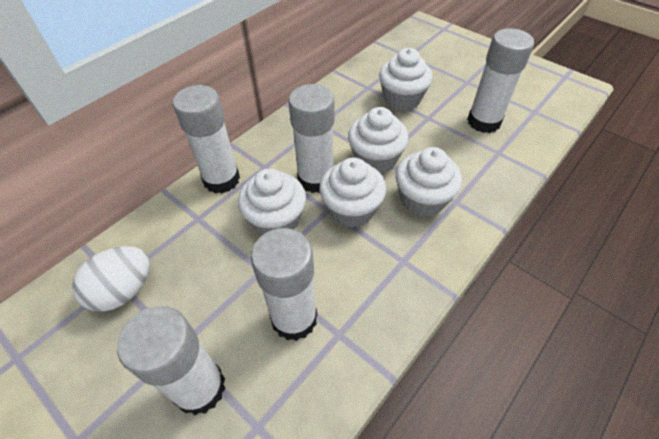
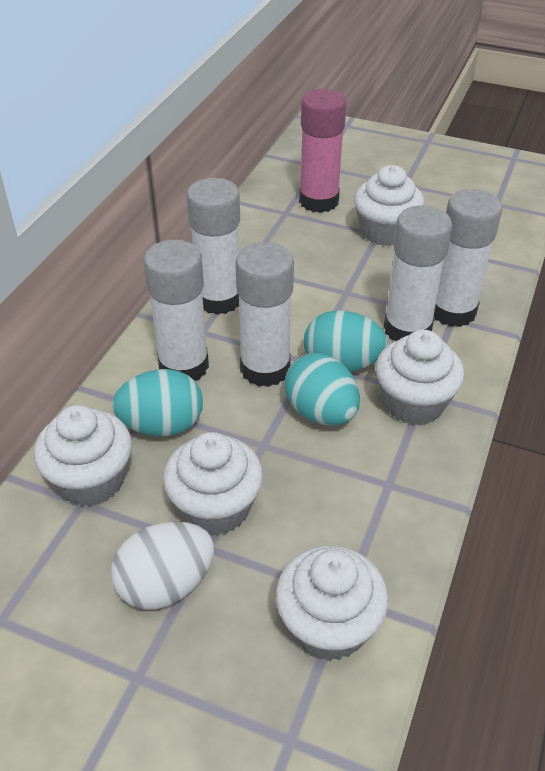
pink glue stick: none = 0 -> [299,89,347,213] = 1
turquoise egg: none = 0 -> [112,369,203,436] [284,353,360,425] [304,310,388,372] = 3

